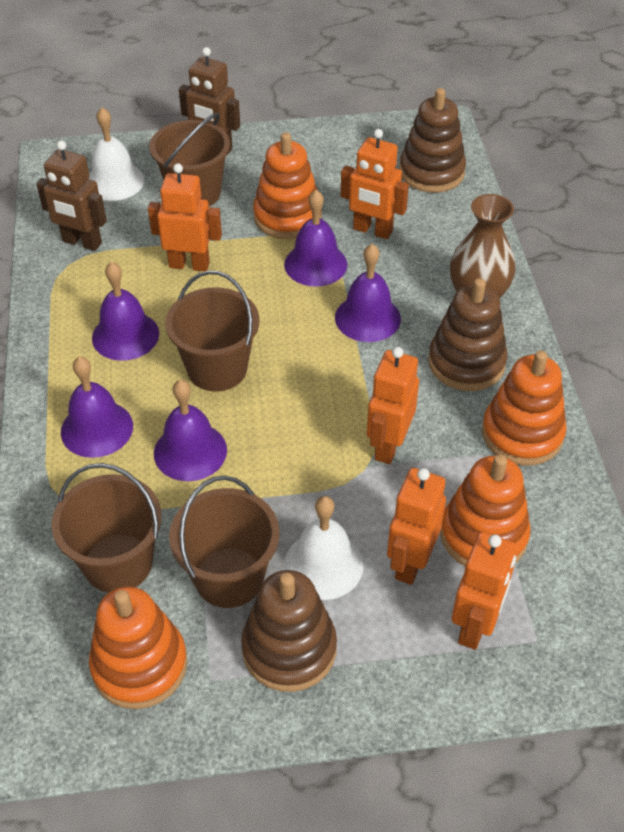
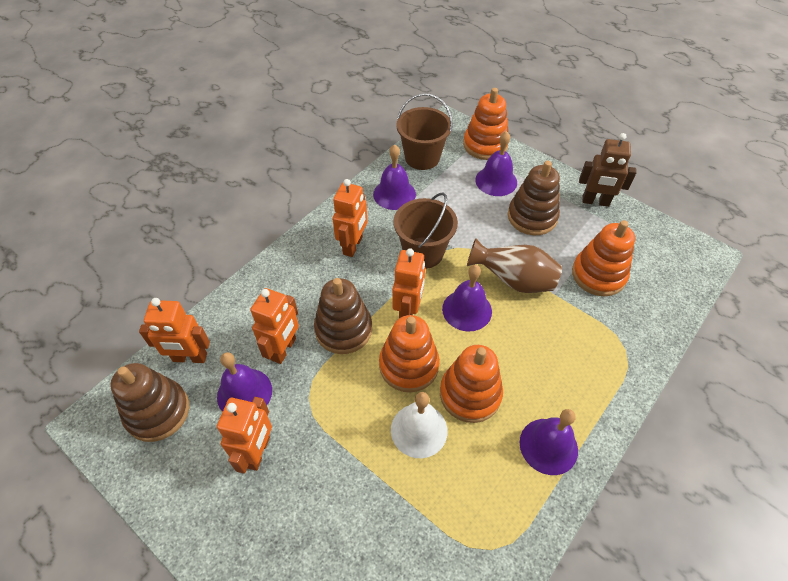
brown bucket: [52,463,162,593] [149,113,230,207] [165,271,259,391] [169,476,279,608] = 4 -> [394,193,458,269] [396,93,453,170] = 2
brown robot: [36,141,107,251] [179,47,240,155] = 2 -> [579,133,637,207] = 1
white bell: [89,108,144,201] [284,496,364,600] = 2 -> [391,392,448,458] = 1

